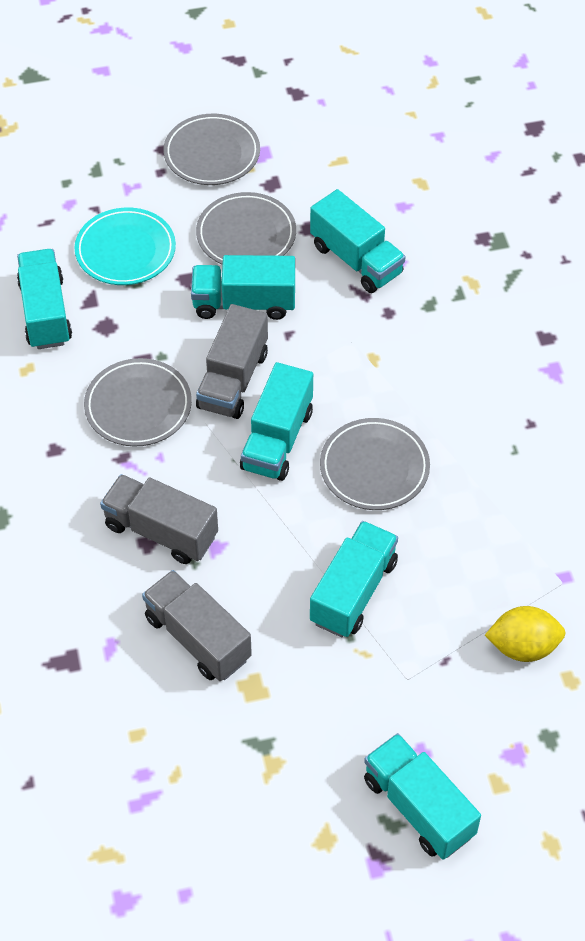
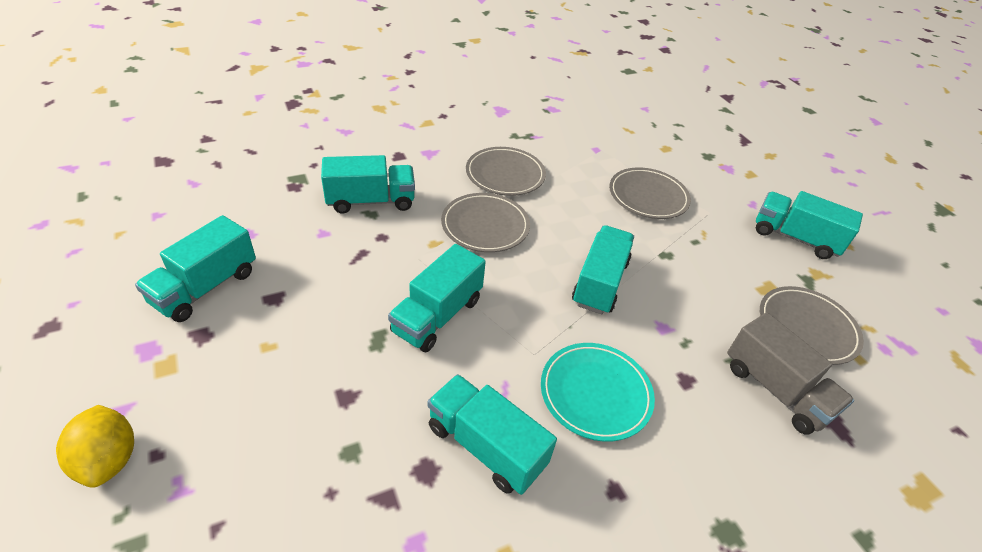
grey truck: [100,474,218,564] [142,570,252,681] [196,304,268,419] = 3 -> [727,312,854,434] = 1

